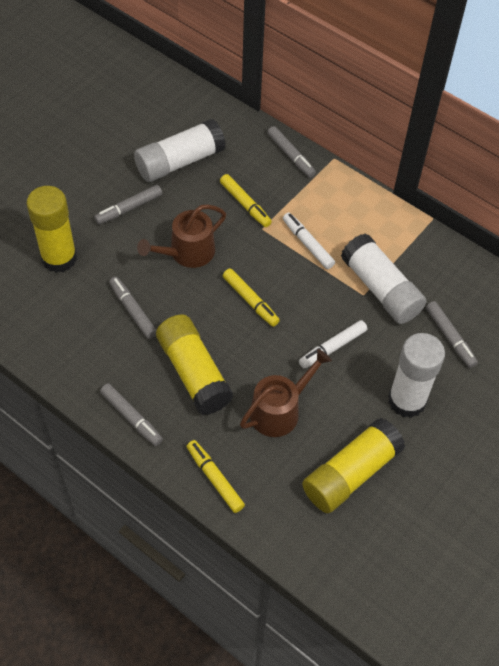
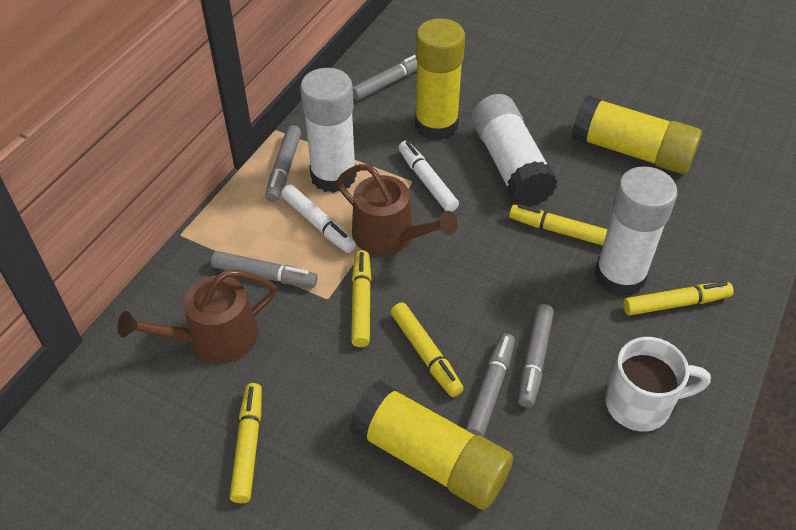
white mug: none = 0 -> [605,337,711,432] = 1
yellow marker: [186,440,245,513] [220,174,272,227] [223,268,280,327] = 3 -> [230,383,262,503] [351,250,371,347] [391,302,464,397] [509,204,608,246] [623,282,734,316] = 5

